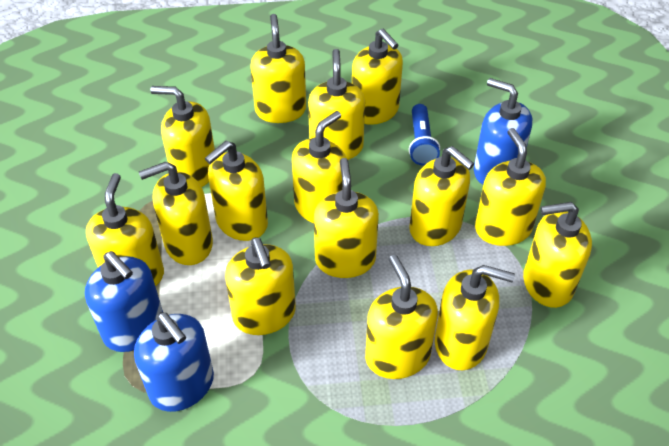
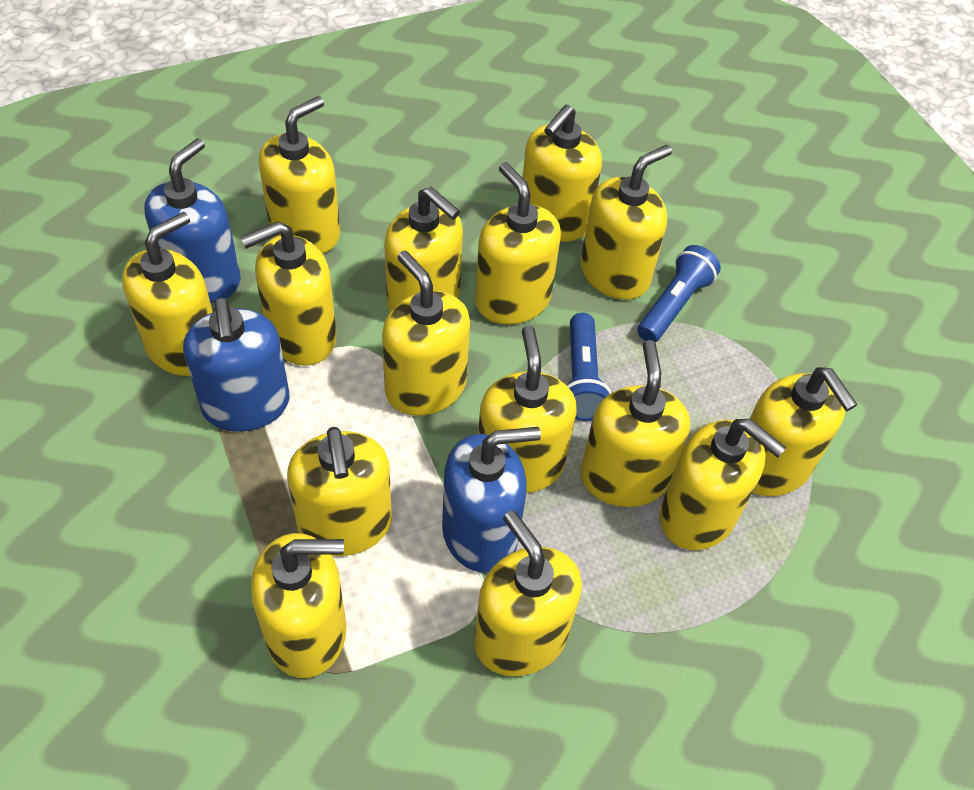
blue flashlight: [409,104,440,166] = 1 -> [567,313,611,421] [637,245,721,342] = 2

